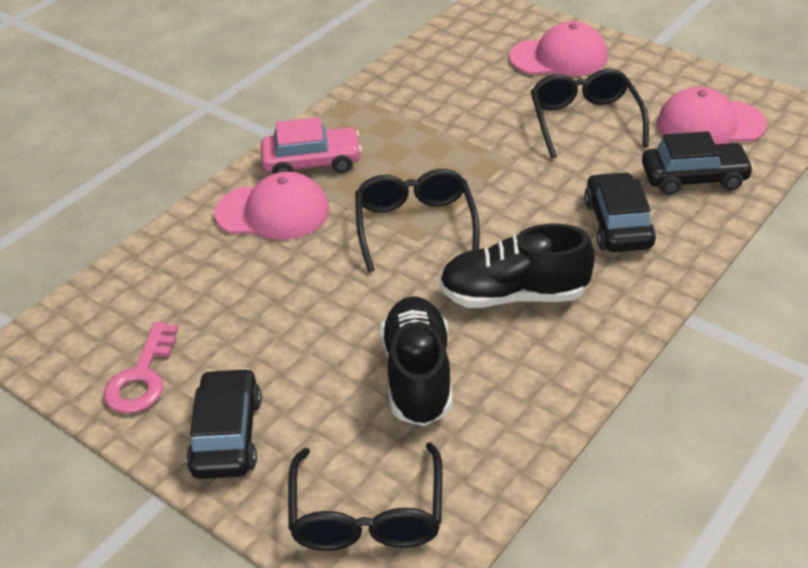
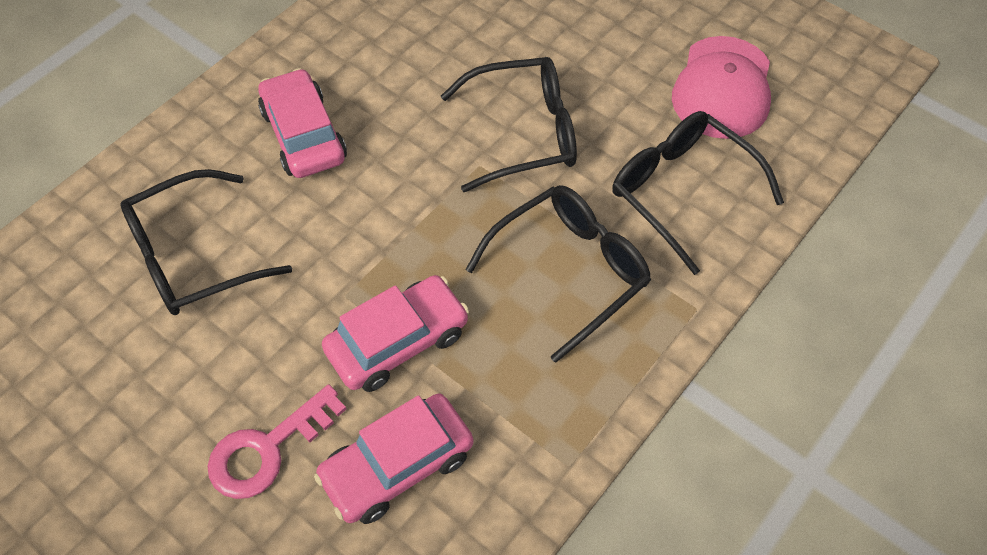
black car: [186,368,262,479] [584,172,656,252] [642,131,754,195] = 3 -> none = 0
black glasses: [288,443,442,551] [355,169,480,272] [531,69,649,158] = 3 -> [120,169,292,315] [441,57,577,192] [466,185,651,363] [612,111,784,275] = 4
black shoe: [380,296,452,426] [440,224,595,308] = 2 -> none = 0
pink cap: [214,172,329,240] [509,21,608,76] [657,87,767,144] = 3 -> [672,36,771,139] = 1
pink car: [261,117,362,174] = 1 -> [258,68,347,178] [314,393,474,524] [322,275,469,392] = 3

